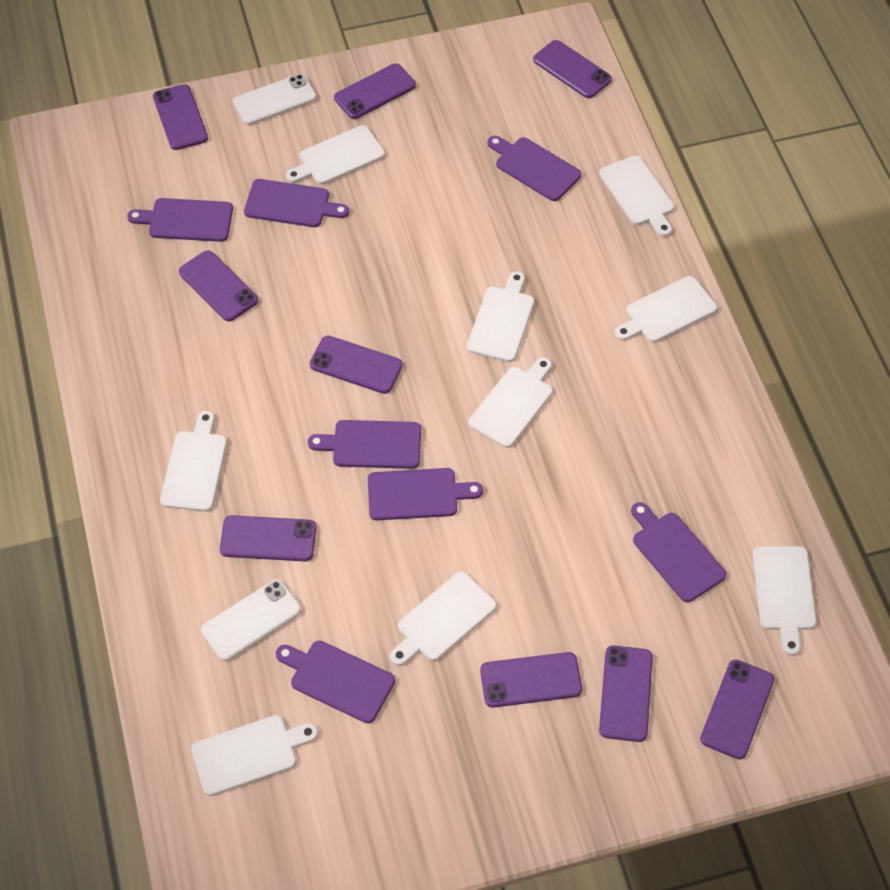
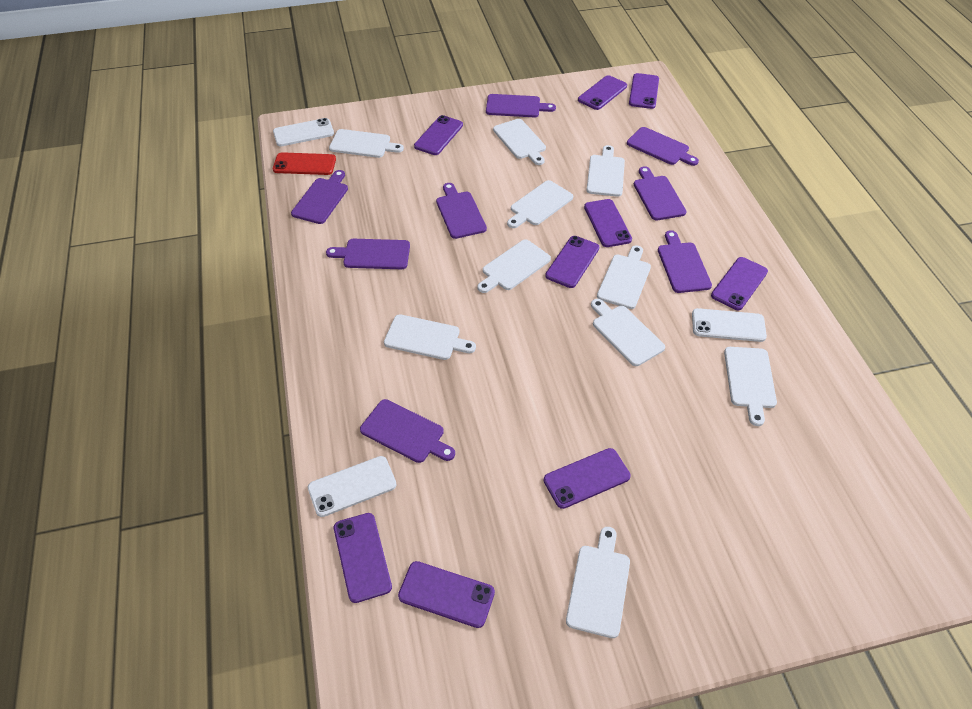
purple cutting board: [127,198,233,242] [244,179,349,227] [276,640,395,723] [308,420,421,469] [368,468,483,520] [488,136,581,201] [631,502,726,602] = 7 -> [291,170,348,224] [326,239,410,269] [360,399,455,463] [436,183,487,239] [486,94,556,117] [627,127,699,166] [634,166,687,220] [658,230,712,293] = 8
red phone: none = 0 -> [273,152,336,175] = 1
white cutting board: [160,411,227,512] [191,715,318,796] [286,125,385,185] [390,571,497,666] [467,271,534,362] [468,357,553,448] [599,156,674,237] [615,276,717,342] [753,546,816,656] = 9 -> [329,129,404,158] [384,314,476,360] [477,239,551,293] [493,119,546,165] [507,180,573,228] [566,527,630,638] [587,145,625,197] [591,299,665,366] [597,245,651,309] [724,347,777,426] = 10
white phone: [201,579,302,661] [233,74,317,125] = 2 -> [273,118,334,147] [308,456,397,517] [692,308,767,342] = 3

